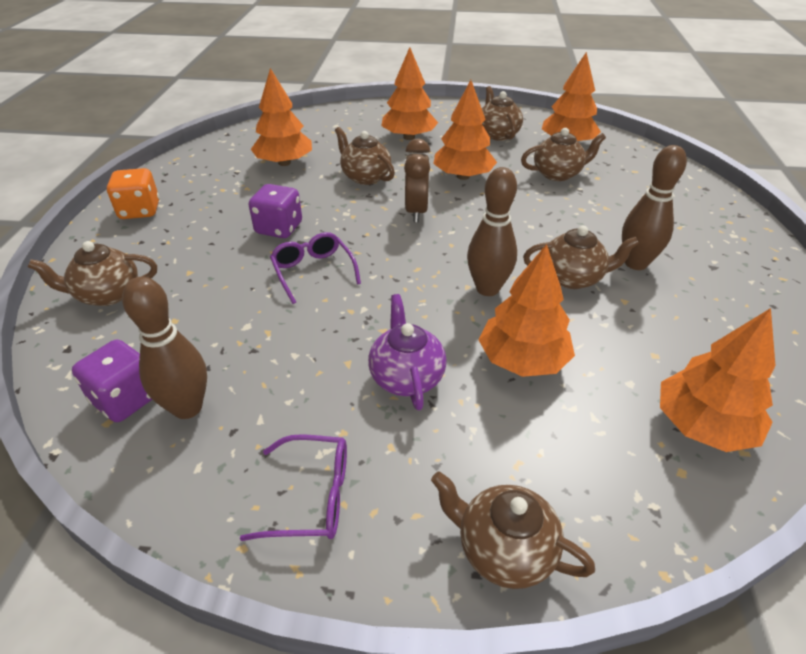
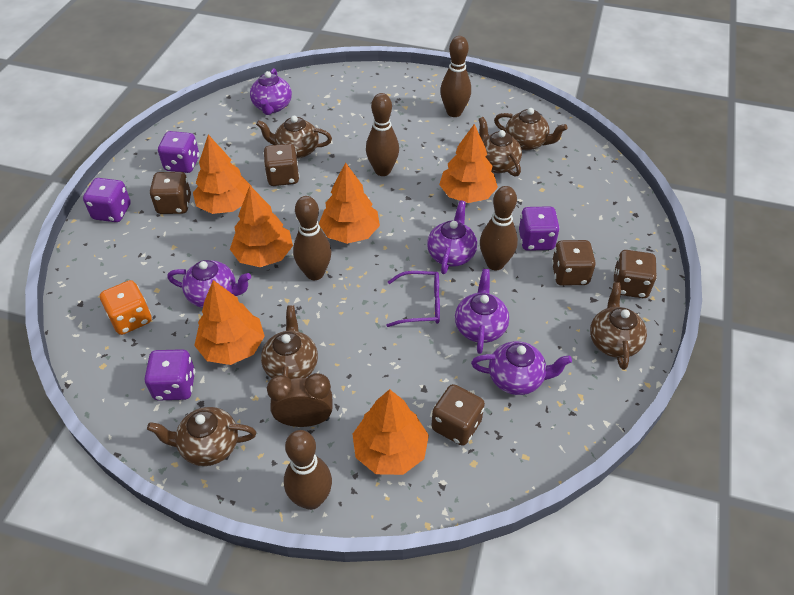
brown bowling pin: [122,277,207,419] [467,167,517,296] [622,145,687,270] = 3 -> [284,430,332,510] [293,196,331,280] [366,93,399,176] [440,36,471,117] [480,186,518,270] = 5
brown dice: none = 0 -> [149,172,191,214] [263,144,299,186] [431,384,485,446] [552,240,596,286] [613,250,657,298] = 5
purple dice: [72,339,152,422] [249,184,302,238] = 2 -> [83,178,131,222] [145,349,195,401] [158,131,199,173] [519,206,560,251] = 4
purple glasses: [240,434,347,541] [270,232,361,304] = 2 -> [386,271,440,327] = 1
purple teapot: [368,294,447,411] = 1 -> [167,260,251,308] [250,68,292,115] [427,200,477,274] [455,269,509,354] [471,341,572,395] = 5

